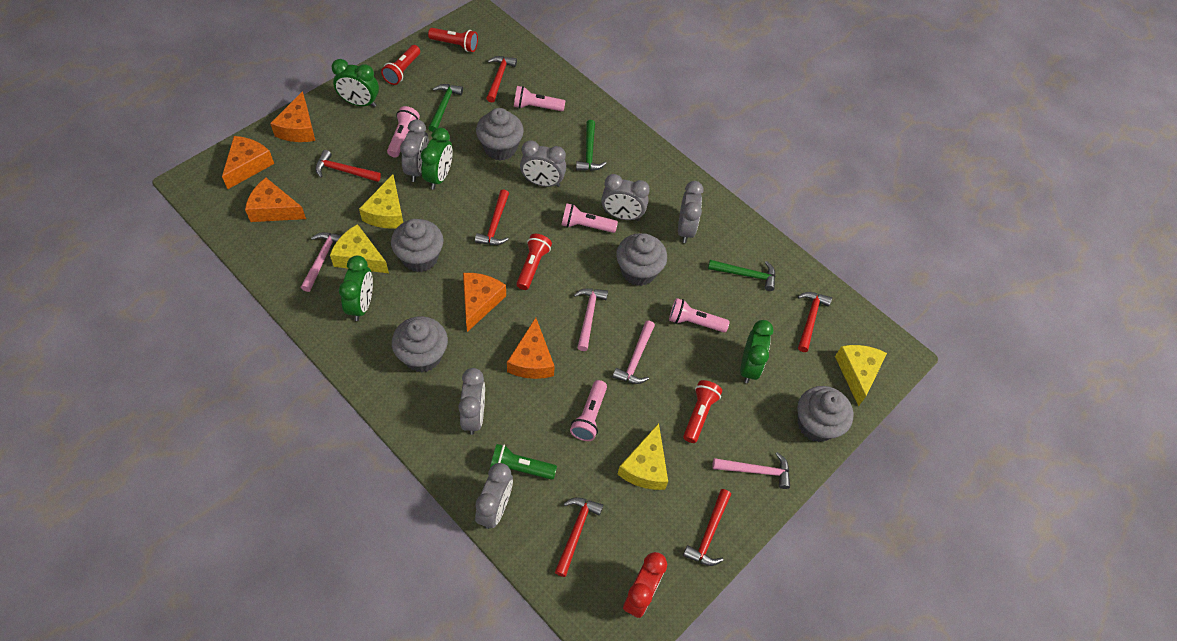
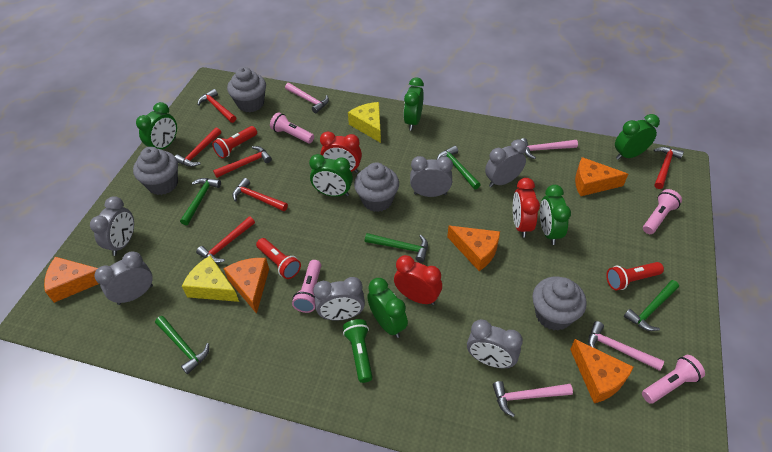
green clock: [332,59,379,107] [339,255,373,321] [421,128,453,189] [740,320,774,383] = 4 -> [136,102,177,149] [309,154,353,197] [367,278,408,338] [404,77,424,130] [540,185,571,245] [615,114,660,160] = 6
green hammer: [428,84,463,132] [576,120,607,171] [708,260,775,291] = 3 -> [155,316,209,374] [180,178,221,225] [365,233,428,262] [437,146,481,189] [624,280,679,331] = 5
grey cupcake: [391,219,443,272] [392,316,448,372] [476,108,524,160] [616,233,667,286] [797,386,853,442] = 5 -> [133,147,178,195] [227,67,266,113] [354,162,399,212] [532,277,586,331] = 4
pink flashlight: [387,106,420,158] [514,86,565,111] [561,203,618,233] [570,380,607,441] [669,298,730,333] = 5 -> [270,112,314,144] [292,260,321,313] [642,355,705,404] [643,189,682,234] = 4
red clock: [623,552,667,618] = 1 -> [320,131,362,173] [394,255,442,305] [513,178,540,238] = 3
red flashlight: [381,45,420,85] [428,28,478,52] [516,234,552,290] [683,380,722,443] = 4 -> [212,126,257,158] [256,238,301,279] [606,262,664,290] = 3
yellow cheese: [330,224,389,273] [359,175,403,229] [617,423,668,490] [835,345,887,406] = 4 -> [182,256,239,302] [348,102,381,143] = 2

